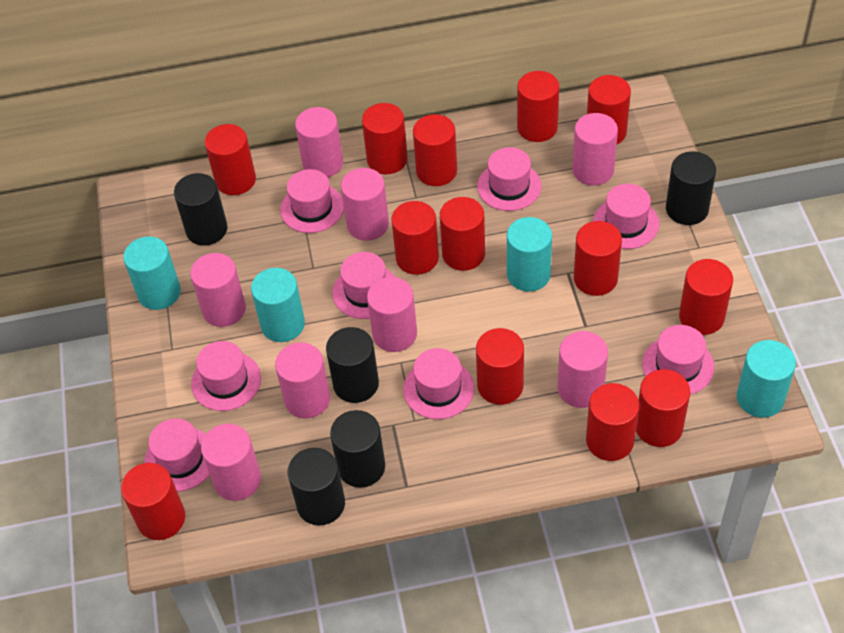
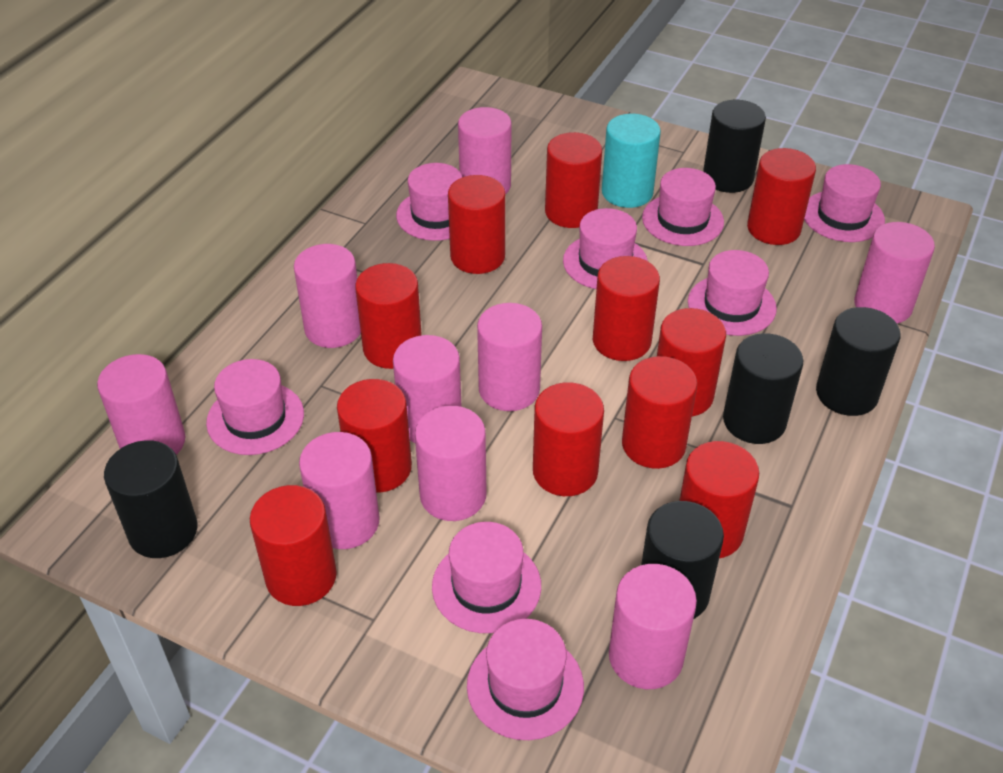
pink cylinder: [190,253,246,327] [201,424,261,501] [275,342,330,418] [295,107,343,177] [341,168,389,241] [367,277,417,352] [557,331,608,408] [573,113,618,185] = 8 -> [97,354,186,455] [294,244,361,348] [299,432,379,549] [393,335,462,443] [415,406,487,521] [458,107,511,195] [477,303,542,411] [609,564,697,689] [854,222,935,324] = 9
red cylinder: [121,463,185,540] [205,124,256,195] [362,103,408,174] [391,201,439,275] [413,114,457,186] [440,197,485,271] [476,328,524,405] [517,71,559,142] [574,221,622,296] [586,383,639,461] [587,75,631,144] [636,369,690,447] [679,259,733,335] = 13 -> [250,485,337,606] [337,379,412,493] [355,263,422,369] [448,175,505,274] [533,382,604,496] [545,132,602,228] [593,256,660,361] [622,356,697,469] [657,308,726,417] [679,441,759,558] [747,148,816,245] = 11
turquoise cylinder: [123,236,181,310] [251,268,305,342] [507,217,552,292] [737,340,796,418] = 4 -> [602,114,661,208] = 1

